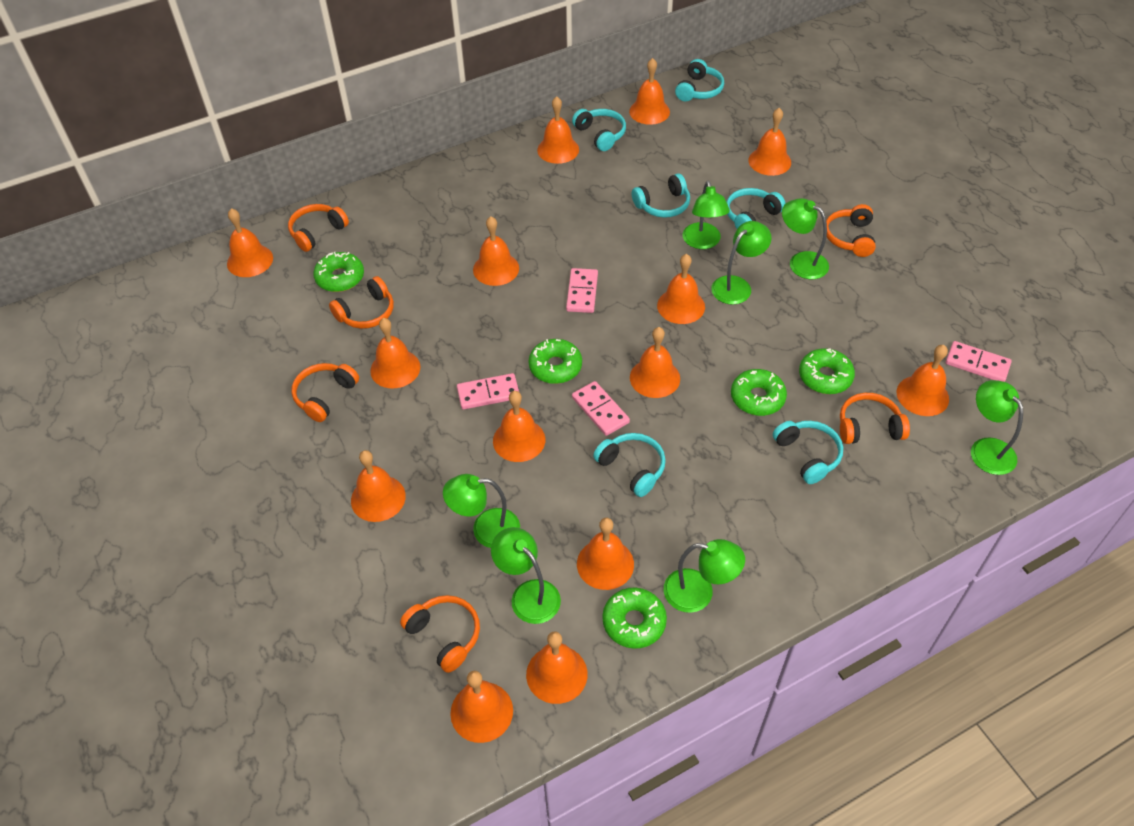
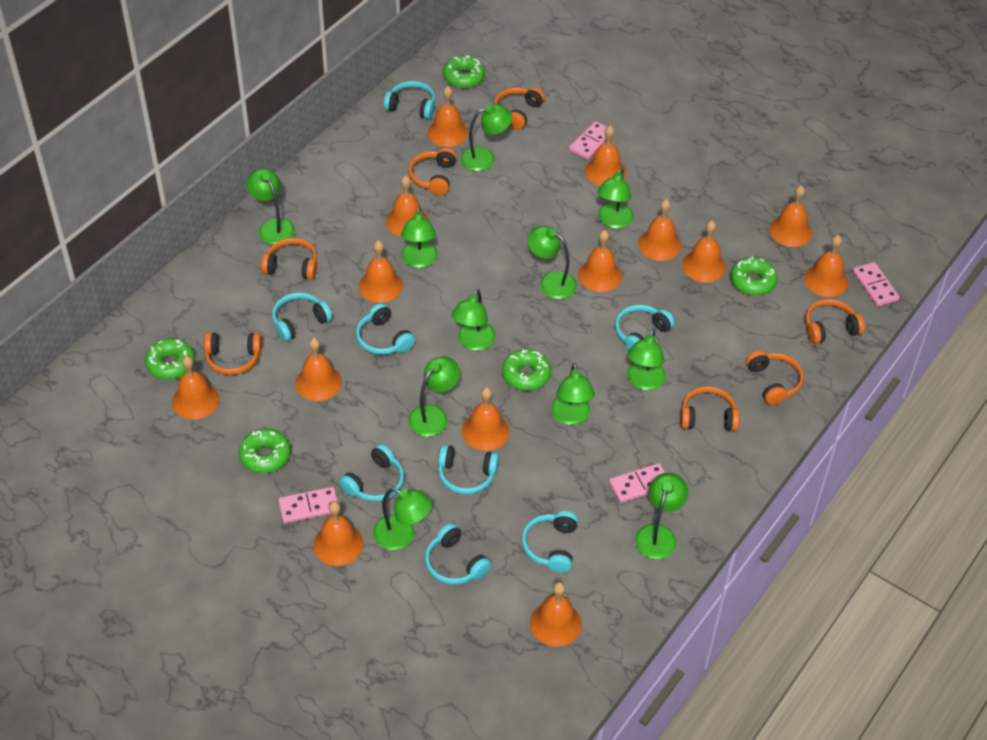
green lamp: [443,474,520,548] [491,527,561,624] [664,539,745,613] [683,180,730,249] [711,221,771,305] [782,198,829,279] [971,380,1023,475] = 7 -> [246,168,295,245] [373,488,432,550] [401,206,438,268] [408,357,460,437] [452,289,496,351] [460,104,512,171] [527,226,577,299] [551,363,595,425] [597,168,634,229] [627,328,666,390] [635,473,688,559] = 11
orange headphones: [288,204,349,252] [291,363,359,422] [329,276,394,329] [400,595,480,673] [826,204,876,257] [840,393,910,444] = 6 -> [204,332,262,375] [261,238,317,280] [408,148,457,196] [494,87,545,130] [680,386,740,431] [746,351,804,405] [805,299,865,344] = 7
turquoise headphones: [572,109,626,151] [593,433,666,497] [632,173,690,218] [675,59,724,101] [726,188,786,229] [773,421,843,484] = 6 -> [272,292,332,342] [339,444,404,502] [356,303,415,355] [384,81,436,119] [425,523,491,584] [438,445,499,495] [522,511,578,573] [615,305,675,351] = 8

